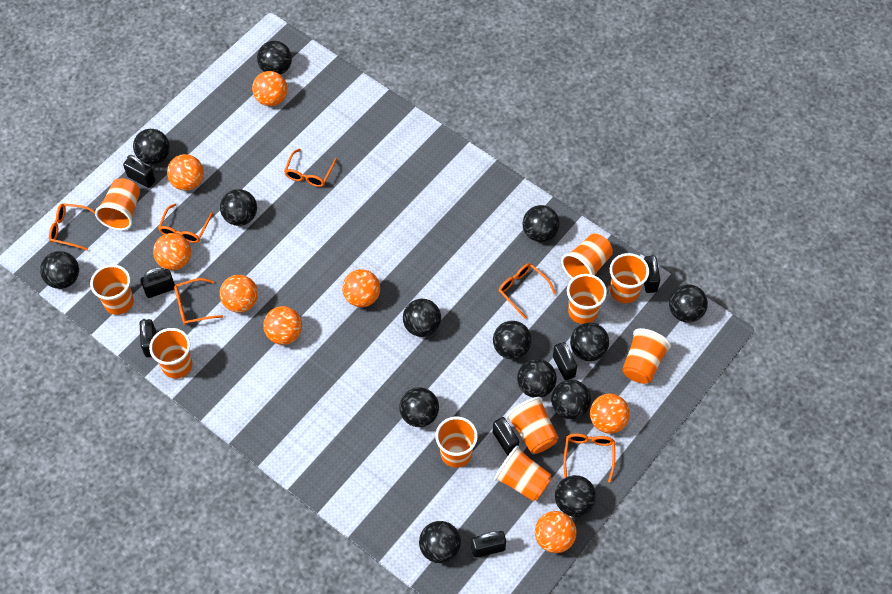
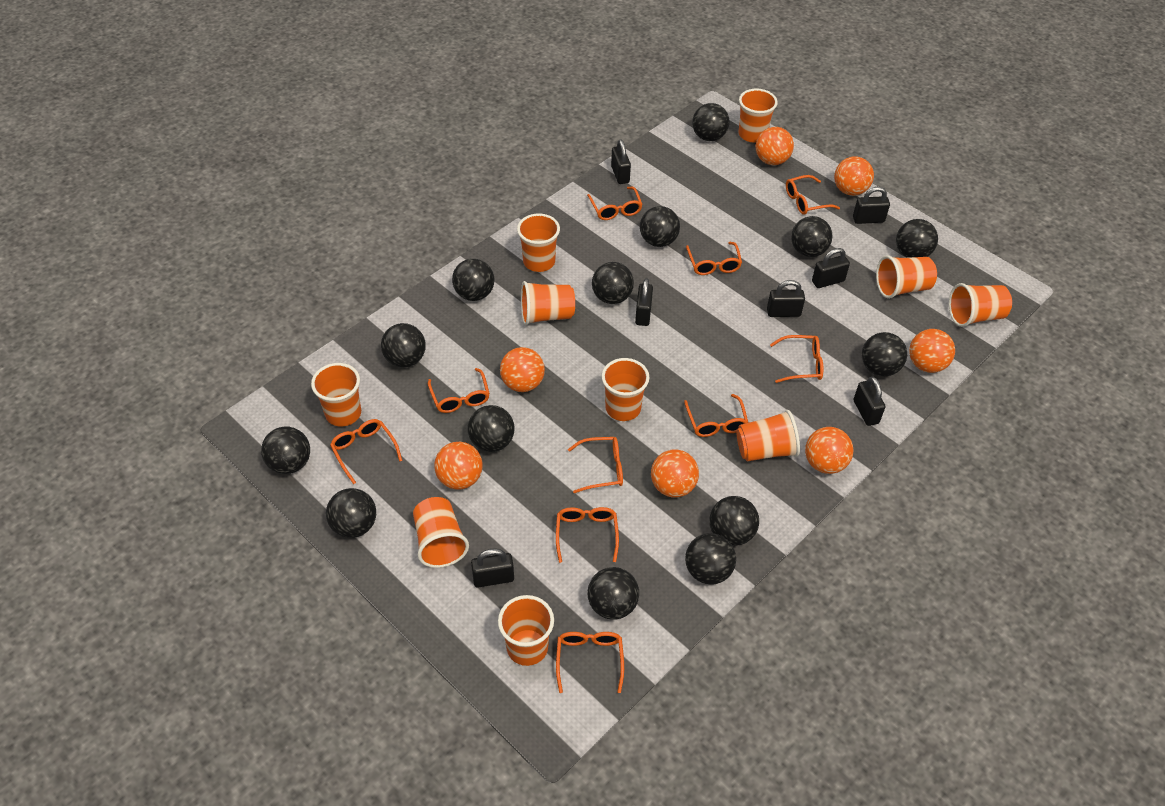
orange ball: [153,233,191,270] [167,154,204,191] [220,275,258,313] [252,71,288,106] [263,306,302,345] [342,269,380,307] [535,511,577,553] [590,394,630,434] = 8 -> [434,442,483,490] [500,347,545,392] [651,449,699,498] [756,127,794,165] [805,427,853,474] [834,156,874,196] [909,329,955,373] = 7
orange glasses: [49,203,95,251] [158,204,213,243] [174,278,223,325] [284,148,337,187] [499,263,556,319] [563,434,615,482] = 6 -> [330,419,402,484] [428,368,490,413] [556,507,619,563] [556,632,624,693] [568,437,623,493] [587,187,643,220] [684,394,748,437] [686,242,742,275] [770,335,824,383] [786,175,840,215] = 10

